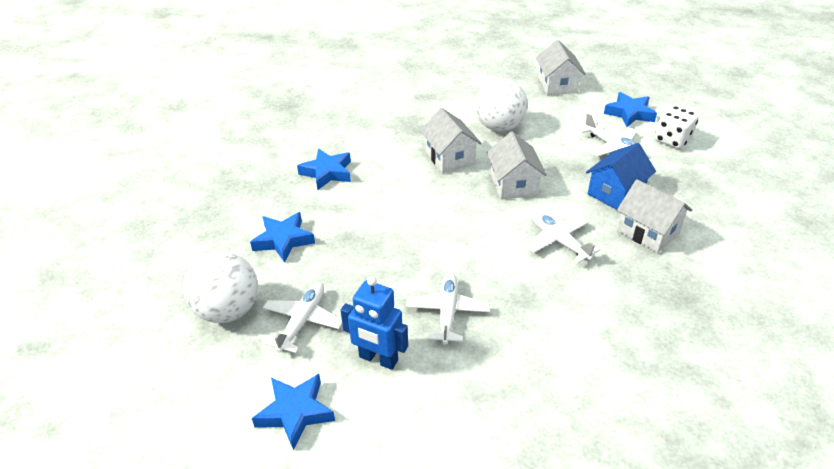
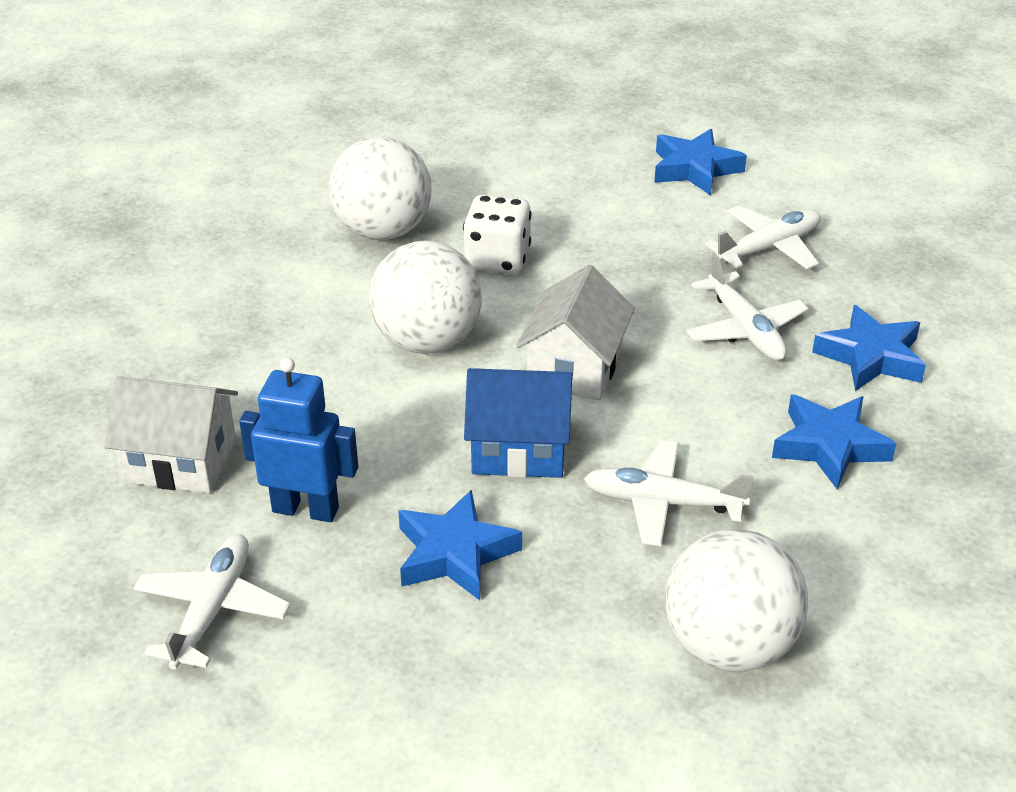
white ball: [183,251,258,323] [475,78,528,132] = 2 -> [329,137,431,240] [369,241,482,354] [665,529,808,672] = 3
white house: [420,108,482,173] [487,131,547,200] [536,40,586,95] [617,179,692,253] = 4 -> [104,376,238,493] [516,265,635,401] = 2

